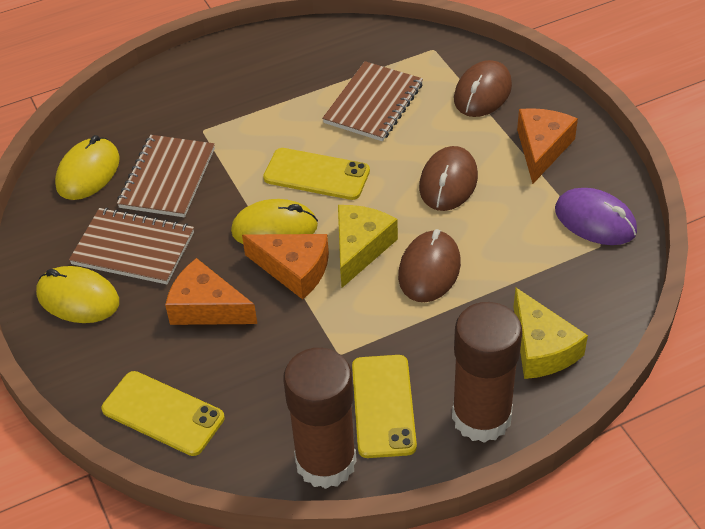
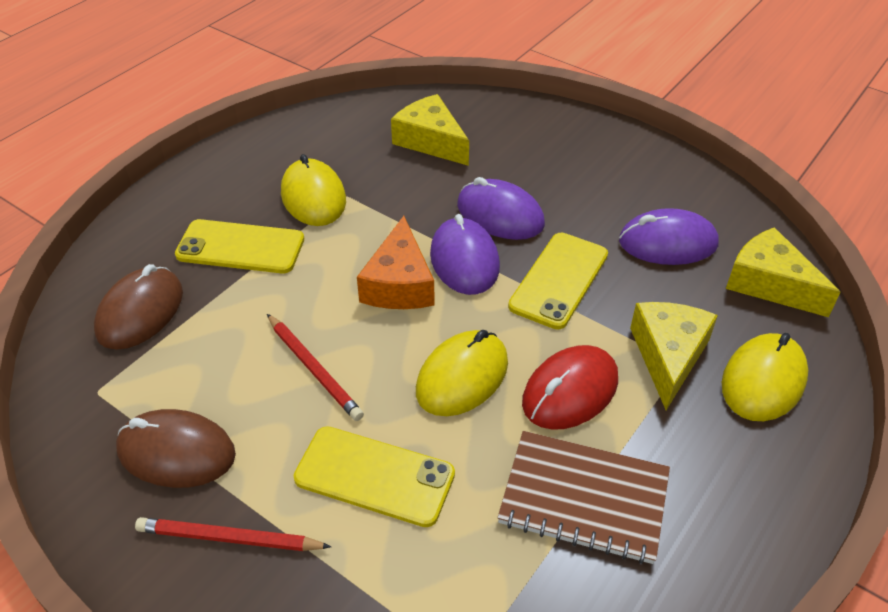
brown glue stick: [283,348,357,489] [452,302,522,443] = 2 -> none = 0
brown mouse: [398,229,461,302] [419,146,478,211] [454,60,512,117] = 3 -> [94,264,183,349] [116,409,236,488] = 2
brown notebook: [69,207,194,284] [117,135,215,217] [322,61,423,141] = 3 -> [498,431,670,564] = 1
orange cheese: [165,258,257,325] [242,234,329,299] [517,108,578,184] = 3 -> [357,216,435,309] = 1
purple mouse: [555,188,637,245] = 1 -> [430,214,500,295] [457,177,545,240] [619,208,719,265] = 3
red mouse: none = 0 -> [522,345,618,430] = 1
red pencil: none = 0 -> [135,517,331,551] [267,314,364,421] = 2
yellow cheese: [338,205,398,288] [514,287,588,379] = 2 -> [391,94,469,166] [630,302,718,410] [726,227,840,317] = 3

